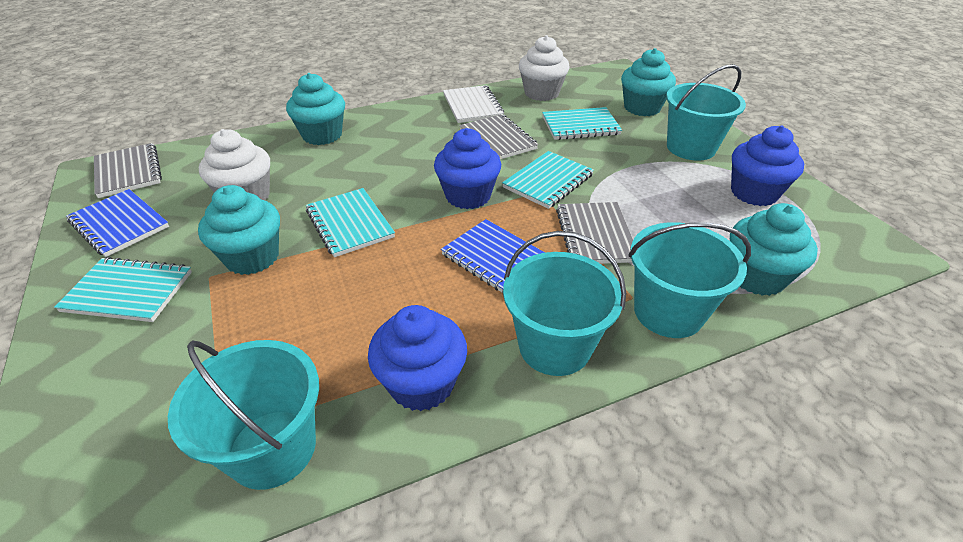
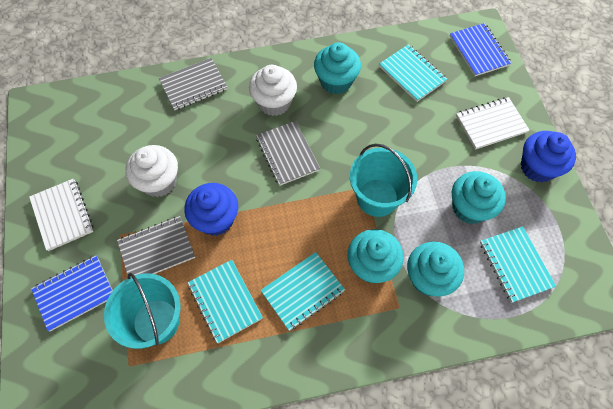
blue cupcake: [368,305,467,411] [434,128,501,209] [731,126,804,206] = 3 -> [184,183,238,236] [521,131,576,183] = 2
turquoise bucket: [168,340,319,490] [503,231,626,376] [628,222,751,338] [666,64,746,161] = 4 -> [104,273,181,349] [350,144,417,217] = 2
white notebook: [443,85,504,123] = 1 -> [29,178,94,251] [456,97,530,150] = 2

